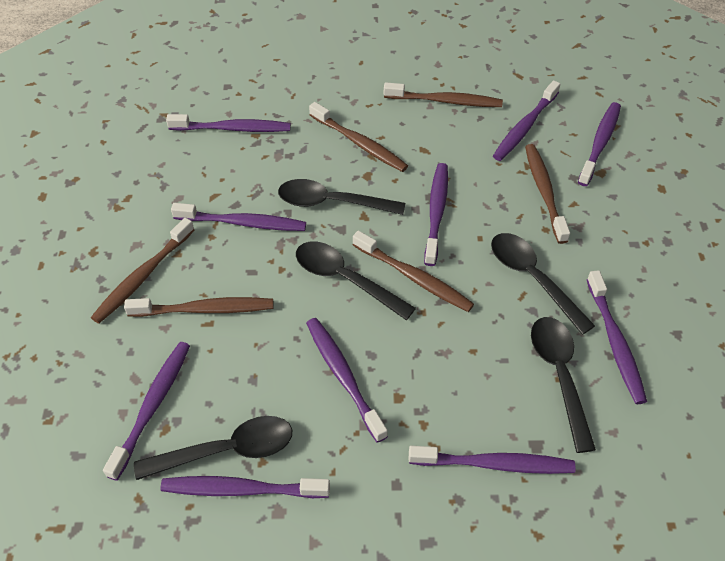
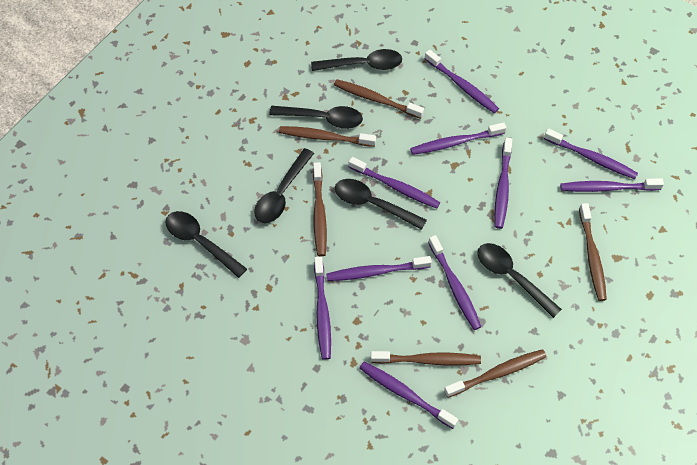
black spoon: [134,416,292,480] [278,179,405,215] [296,242,416,320] [491,233,595,335] [531,317,596,453] = 5 -> [165,211,247,278] [254,148,314,223] [269,106,363,129] [311,49,402,71] [335,179,427,230] [477,243,562,318] = 6

